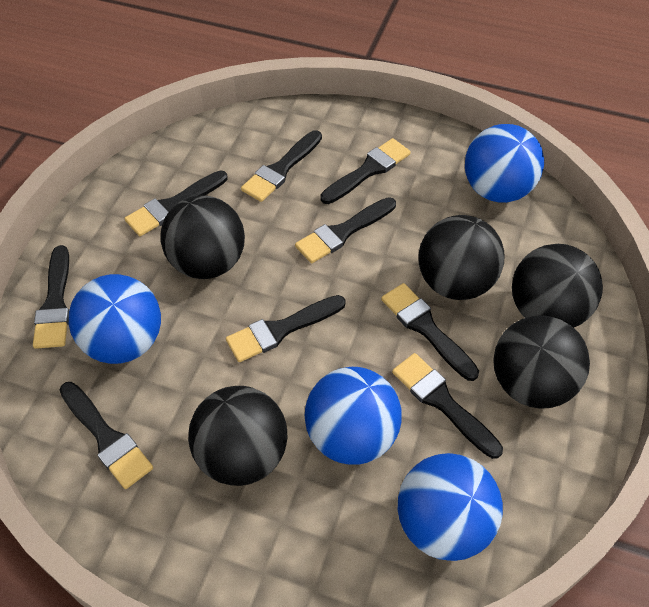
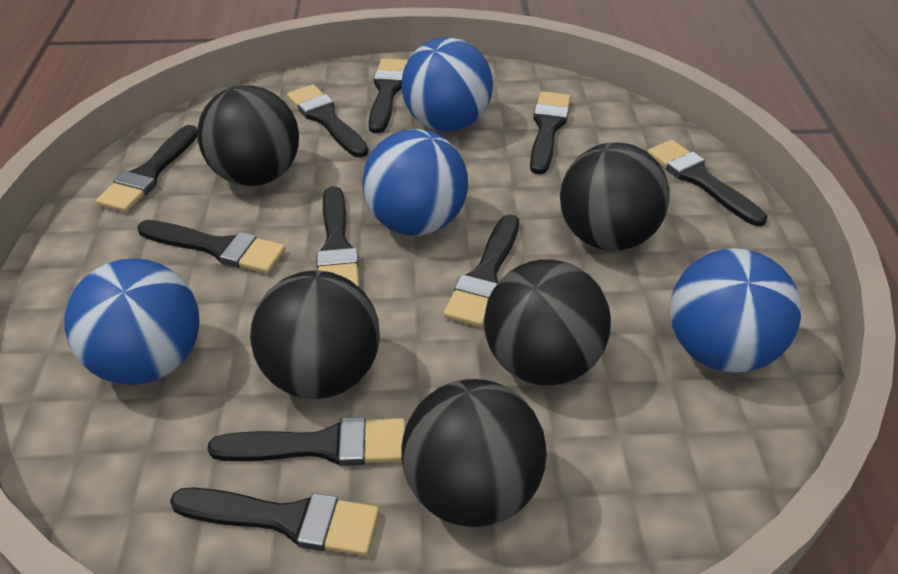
black brush: [33,245,69,349] [60,382,153,489] [124,171,228,236] [226,295,346,362] [241,130,322,202] [295,197,396,263] [320,138,411,204] [381,283,479,381] [392,353,503,459] = 9 -> [96,125,197,213] [137,220,285,274] [170,488,379,556] [207,417,406,466] [287,85,368,157] [316,186,359,287] [369,58,408,133] [444,214,519,327] [530,91,571,175] [648,140,767,226] = 10

